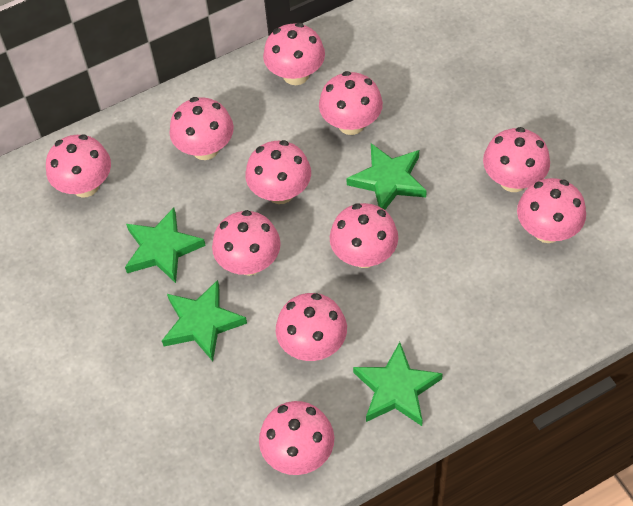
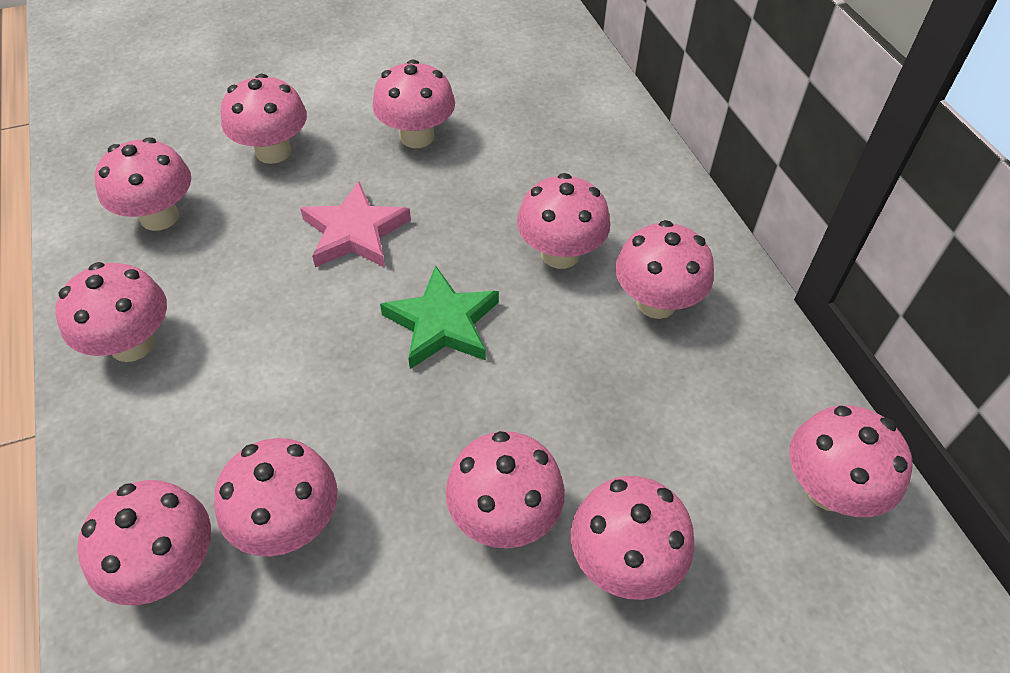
green star: [125,208,206,283] [162,280,247,361] [346,143,427,210] [353,342,443,426] = 4 -> [380,266,499,369] = 1
pink star: none = 0 -> [300,181,411,267] = 1

